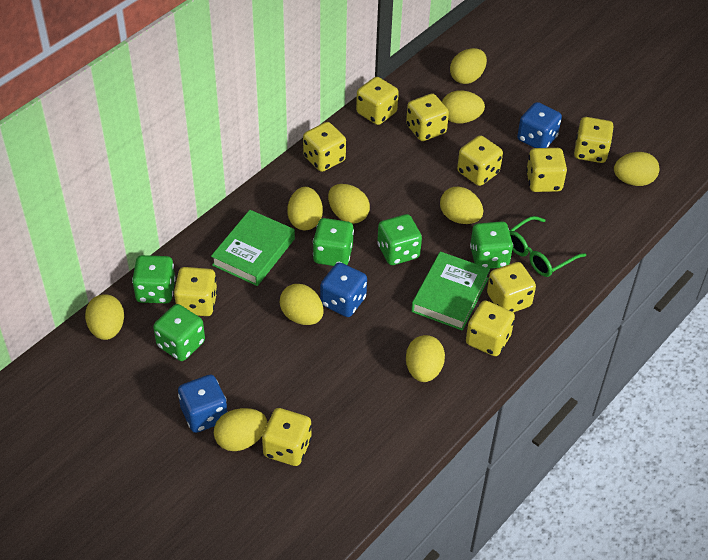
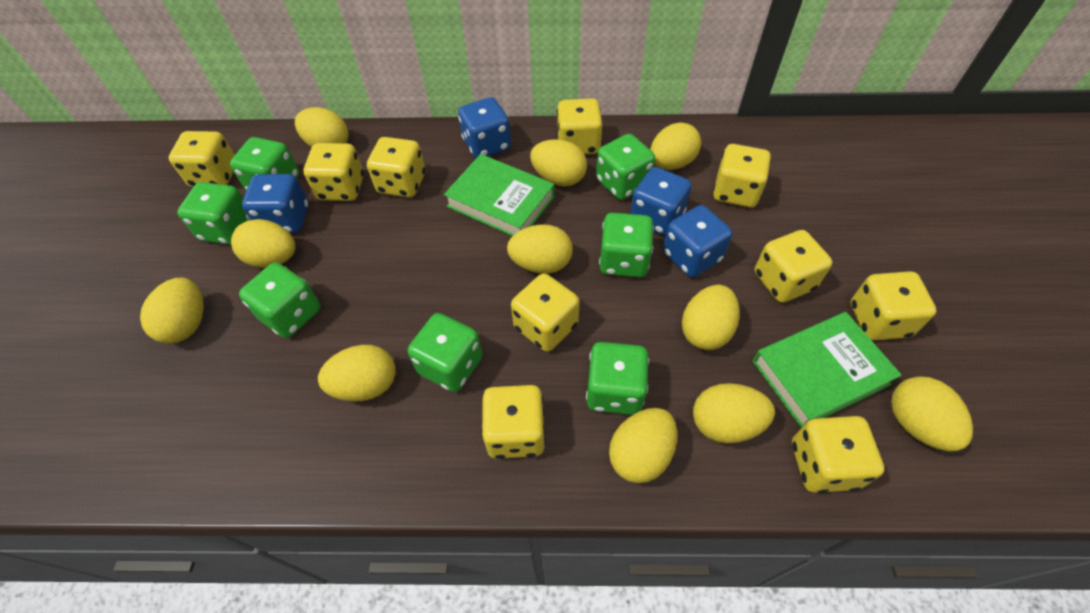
blue dice: [178,375,228,433] [320,262,367,317] [517,102,562,148] = 3 -> [242,174,308,233] [458,97,511,158] [630,167,692,236] [663,205,733,278] = 4
green dice: [132,255,176,303] [153,304,205,361] [313,218,354,266] [377,214,422,265] [470,221,513,269] = 5 -> [177,182,250,245] [230,137,299,191] [239,262,321,338] [408,313,483,392] [586,342,649,415] [596,134,655,200] [599,213,654,278] = 7
green glasses: [509,216,586,277] = 1 -> none = 0
yellow egg: [85,294,124,340] [214,408,267,451] [280,284,323,325] [287,187,323,230] [328,184,370,224] [406,335,445,382] [440,187,483,224] [442,90,485,123] [450,48,487,84] [614,152,659,186] = 10 -> [140,278,204,343] [231,219,296,268] [295,107,349,147] [318,345,396,402] [507,224,573,274] [530,139,587,186] [609,408,677,483] [650,122,701,170] [682,285,740,350] [693,383,775,443] [891,376,973,451] = 11

